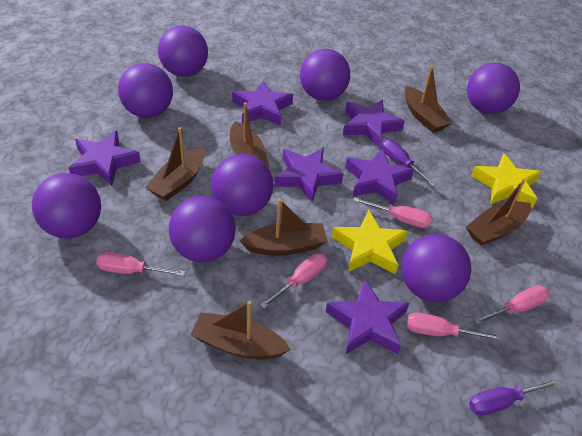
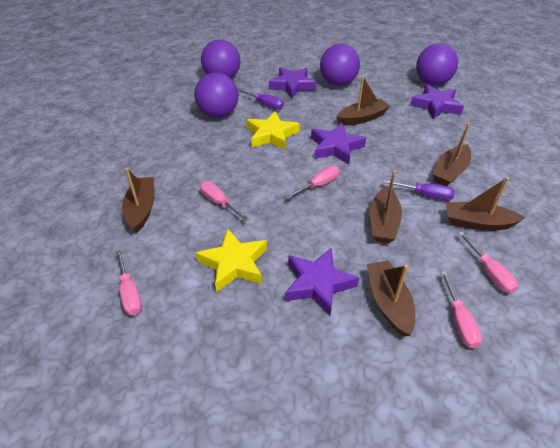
purple ball: [32,173,101,239] [118,63,173,118] [158,25,208,77] [169,196,236,262] [211,154,273,216] [300,49,350,101] [401,234,471,303] [467,63,520,114] = 8 -> [194,72,238,118] [201,39,240,78] [320,44,360,86] [416,43,458,86] = 4
purple star: [69,131,141,186] [232,80,293,126] [274,148,343,202] [326,279,409,354] [343,100,405,147] [345,148,414,204] = 6 -> [269,67,317,99] [285,248,359,316] [311,123,366,164] [410,84,464,119] = 4

